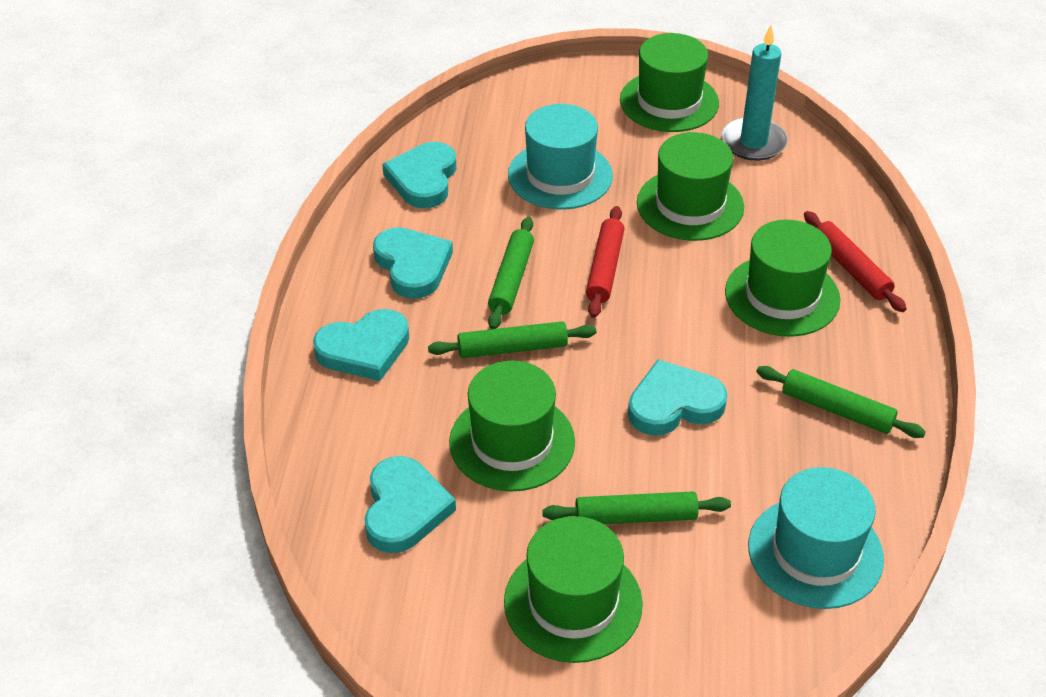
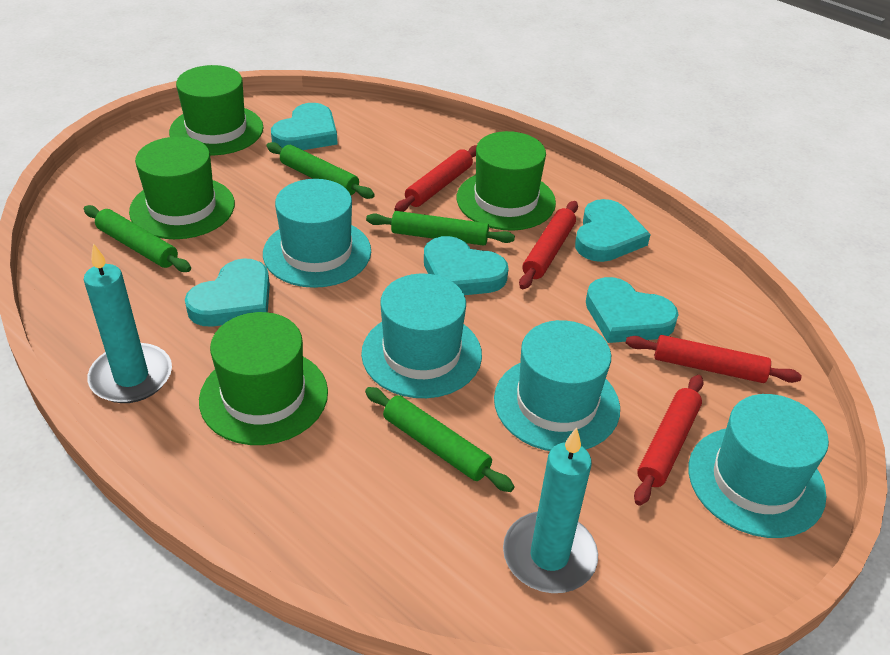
green hat: [449,361,575,492] [504,516,643,663] [620,33,719,132] [637,132,744,241] [725,220,840,337] = 5 -> [129,137,235,239] [169,65,263,155] [199,312,328,445] [457,131,556,231] = 4
red rolling pin: [586,206,624,318] [804,211,907,312] = 2 -> [394,145,477,212] [519,201,578,289] [626,335,802,383] [634,375,704,506] = 4
turquoise candle: [721,25,788,161] = 1 -> [84,243,172,403] [503,427,598,593] = 2
turquoise hat: [508,104,613,210] [748,467,884,609] = 2 -> [263,179,371,288] [361,274,482,398] [494,320,620,451] [688,394,829,538] = 4

